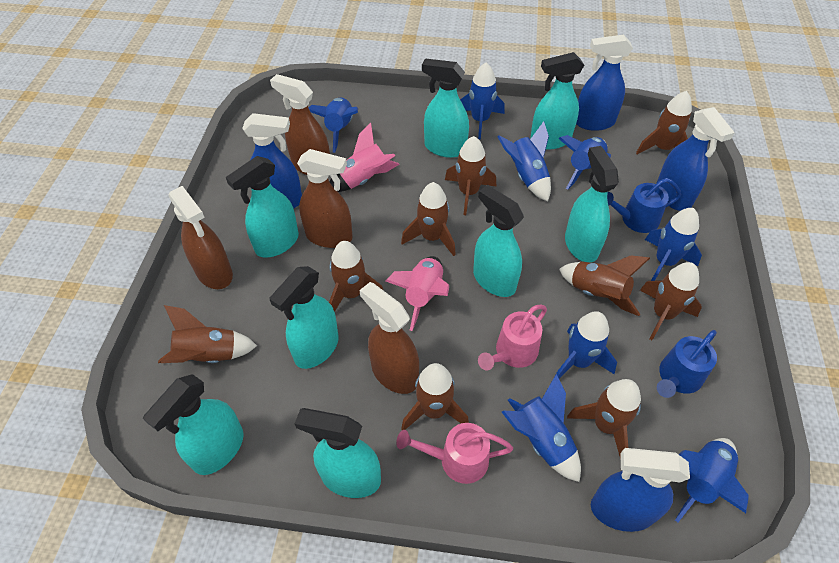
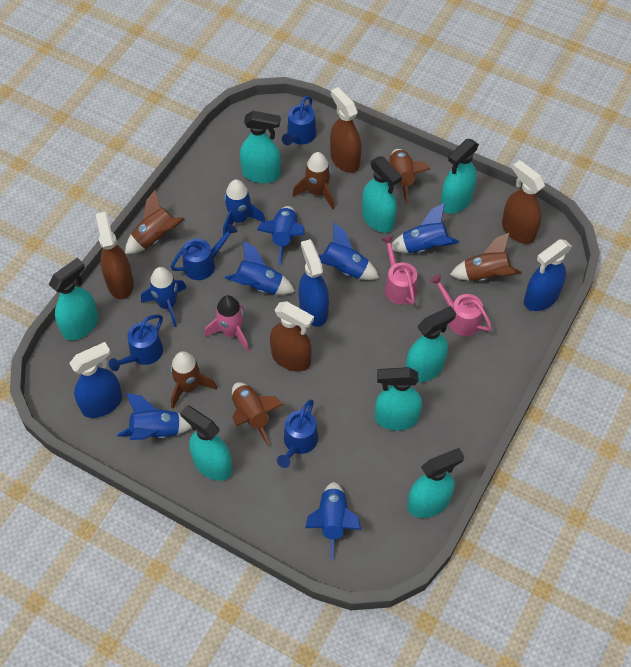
blue spray bottle: [242,113,302,209] [576,34,633,131] [591,448,690,532] [657,107,735,211] = 4 -> [69,342,122,418] [298,239,329,327] [524,239,572,311] = 3
blue watering can: [607,178,681,233] [657,330,717,398] = 2 -> [109,315,163,371] [171,224,237,280] [277,400,318,468] [282,96,317,145] = 4
brown rocket: [158,305,257,363] [329,241,383,312] [401,182,456,256] [401,363,469,430] [445,136,496,215] [559,255,650,316] [567,379,641,460] [636,91,692,154] [640,262,702,340] = 9 -> [125,189,185,254] [170,351,217,409] [232,382,284,446] [292,152,335,209] [389,149,431,205] [450,233,522,281] = 6
pink rocket: [330,123,400,192] [386,256,449,331] = 2 -> [204,295,249,352] = 1

